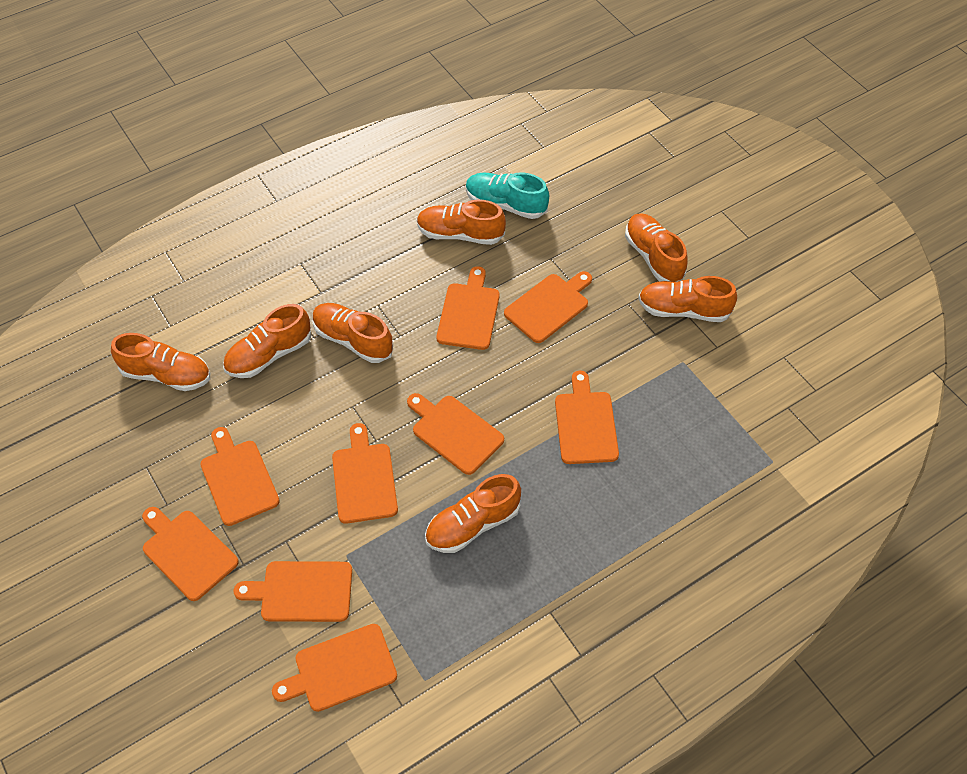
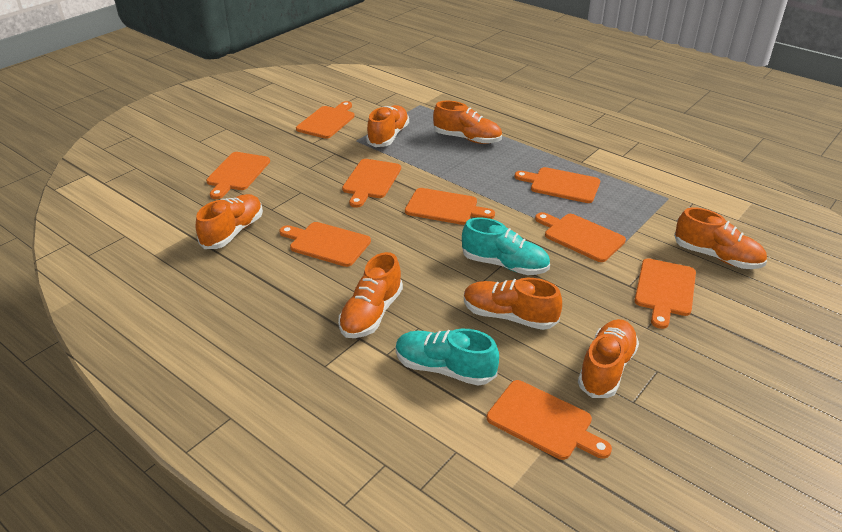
turquoise shoe: [466,172,549,219] = 1 -> [396,329,499,386] [462,217,550,275] = 2

